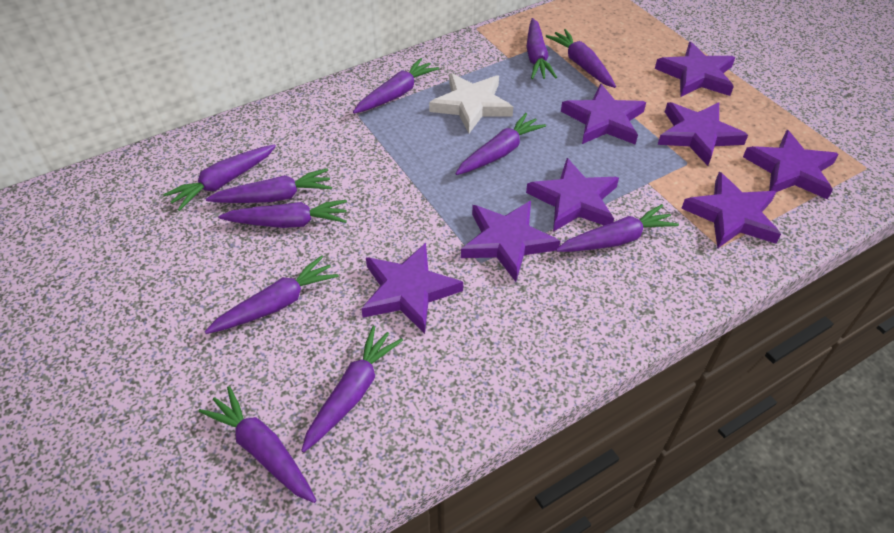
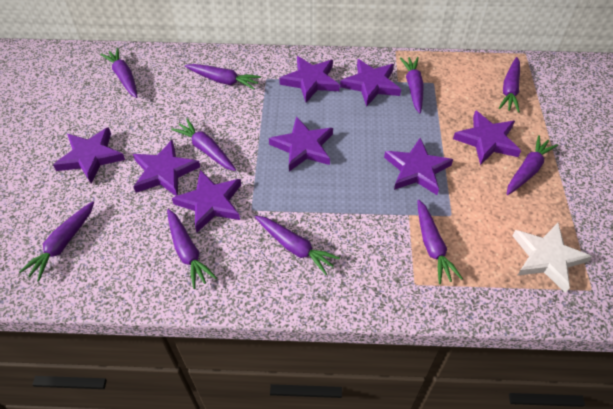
purple carrot: [163,144,276,211] [198,386,316,503] [205,255,339,334] [206,168,332,203] [218,200,347,228] [301,326,403,453] [353,58,439,114] [455,113,546,175] [526,18,557,79] [545,29,616,88] [556,204,679,252] = 11 -> [19,201,94,282] [100,48,138,98] [167,209,217,289] [171,118,236,171] [185,64,261,90] [255,216,340,275] [400,57,424,113] [417,200,463,284] [499,57,520,113] [507,135,558,195] = 10

